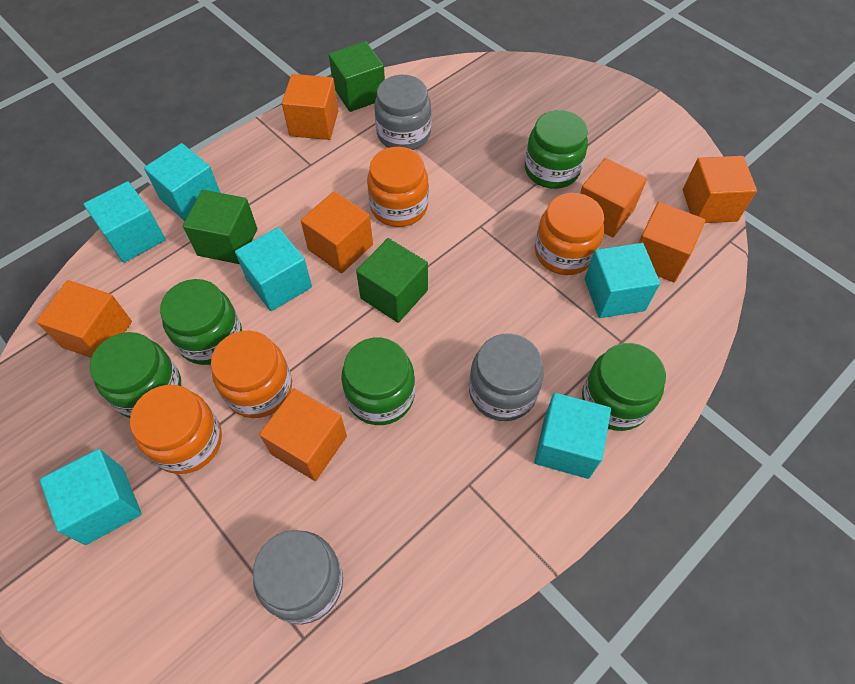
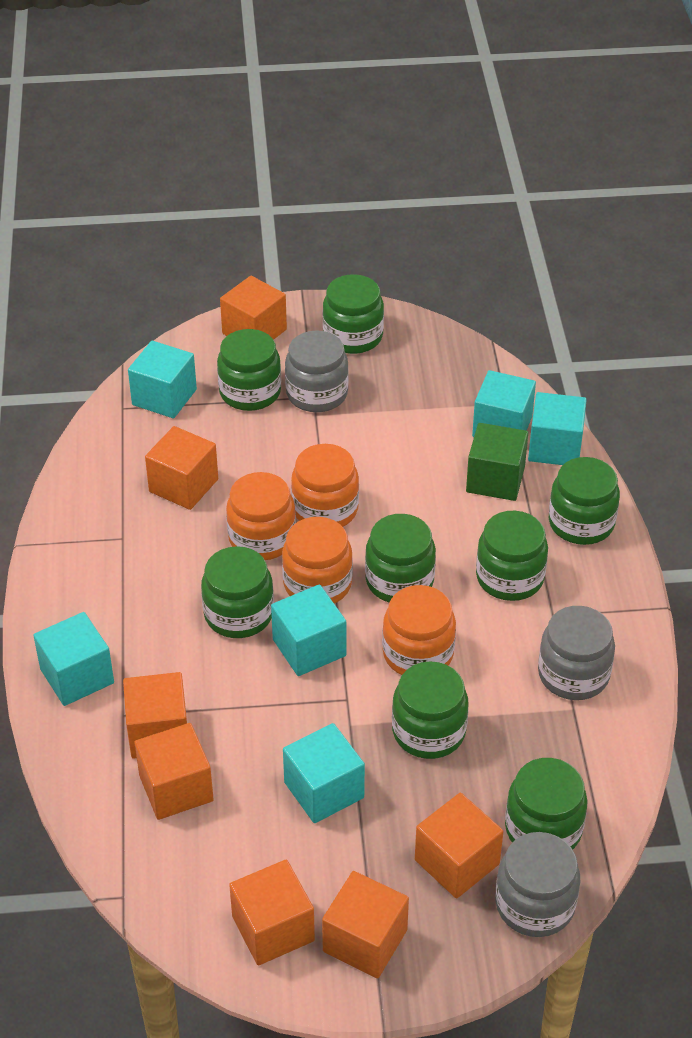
green cube: [183,190,257,264] [329,41,385,112] [356,238,428,323] = 3 -> [466,423,528,501] = 1
green jar: [90,332,181,418] [160,279,242,365] [341,338,415,425] [525,110,588,189] [582,343,666,431] = 5 -> [201,546,274,638] [217,329,281,411] [323,274,384,354] [365,514,436,602] [392,661,469,759] [476,511,548,601] [505,758,588,850] [549,457,620,545] = 8

